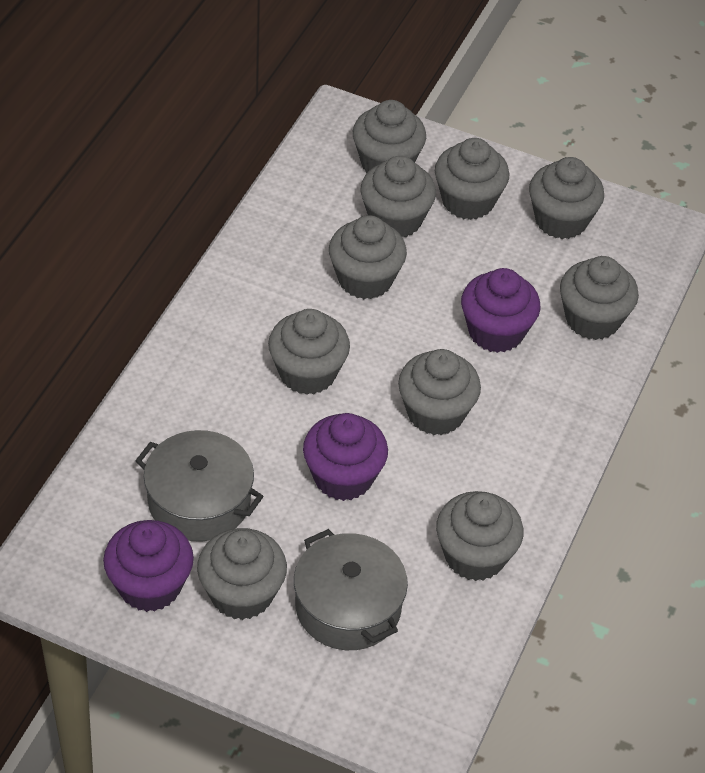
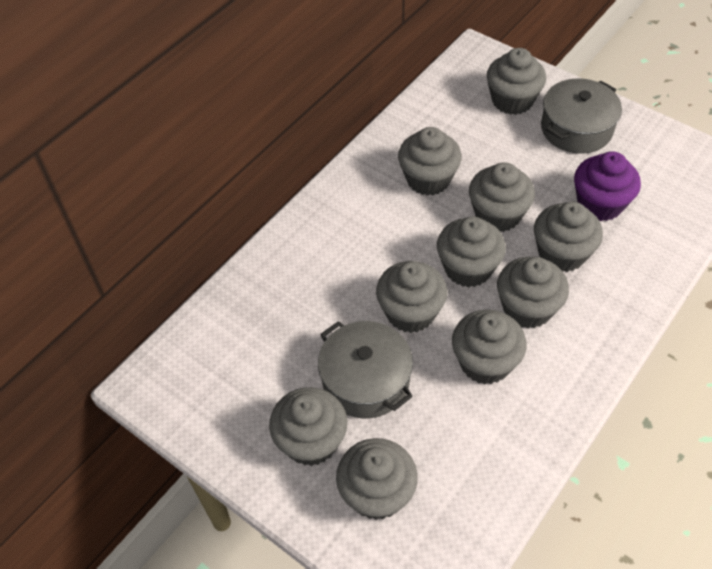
purple cupcake: [103,520,194,612] [303,413,388,501] [461,268,540,353] = 3 -> [574,151,641,221] = 1

